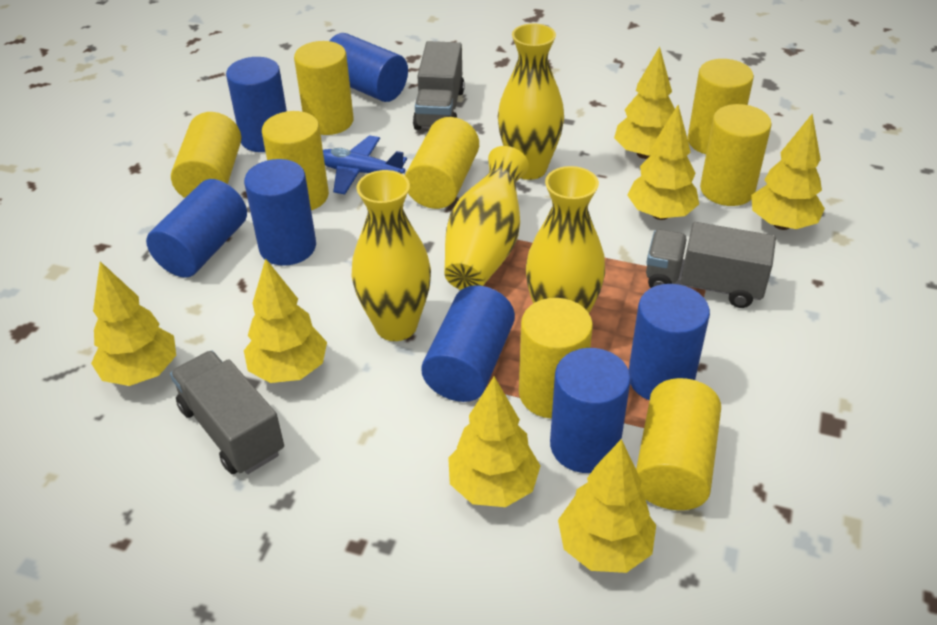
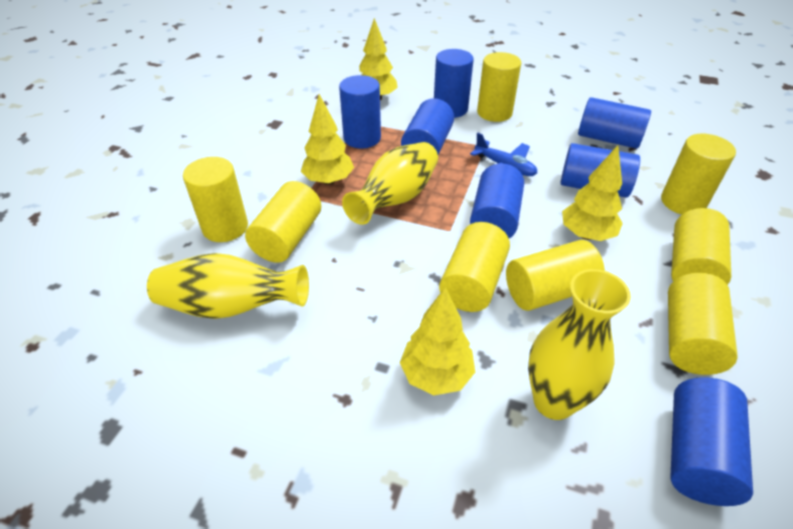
grey truck: [170,351,284,474] [413,41,465,130] [646,222,776,308] = 3 -> none = 0
yellow tree: [91,261,176,386] [244,258,327,383] [448,376,540,507] [558,439,656,573] [614,47,675,159] [628,105,699,220] [751,114,825,230] = 7 -> [301,94,354,185] [359,18,398,100] [400,287,475,395] [562,145,623,241] = 4
yellow vase: [351,170,431,341] [444,146,529,290] [498,23,564,180] [526,166,605,313] = 4 -> [147,253,309,319] [342,142,438,225] [528,269,631,420] = 3

